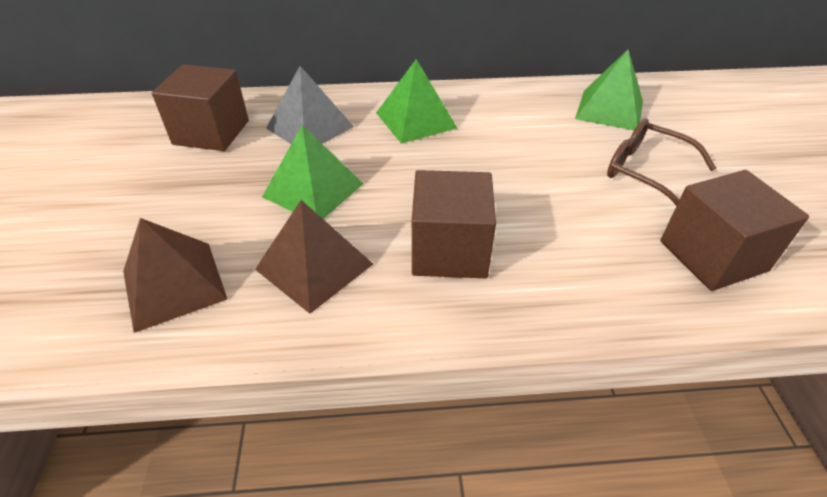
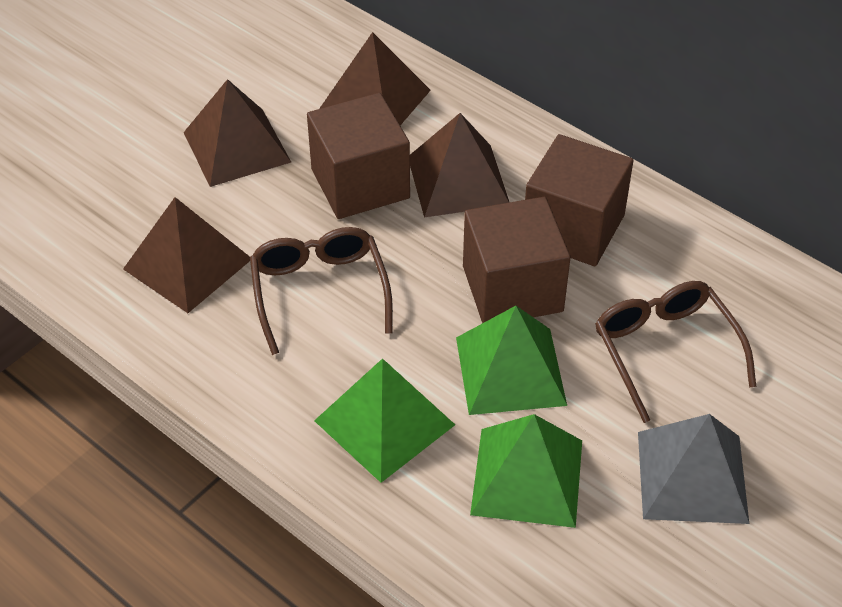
brown glasses: [607,119,716,206] = 1 -> [250,227,393,355] [595,281,757,423] = 2
brown pyramid: [123,218,227,333] [255,200,373,314] = 2 -> [123,197,250,313] [183,79,291,187] [319,32,431,125] [410,113,509,217] = 4

